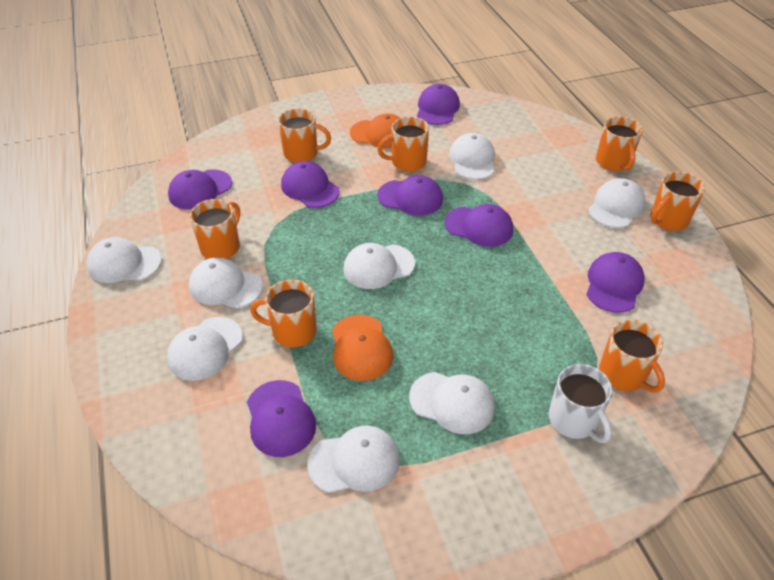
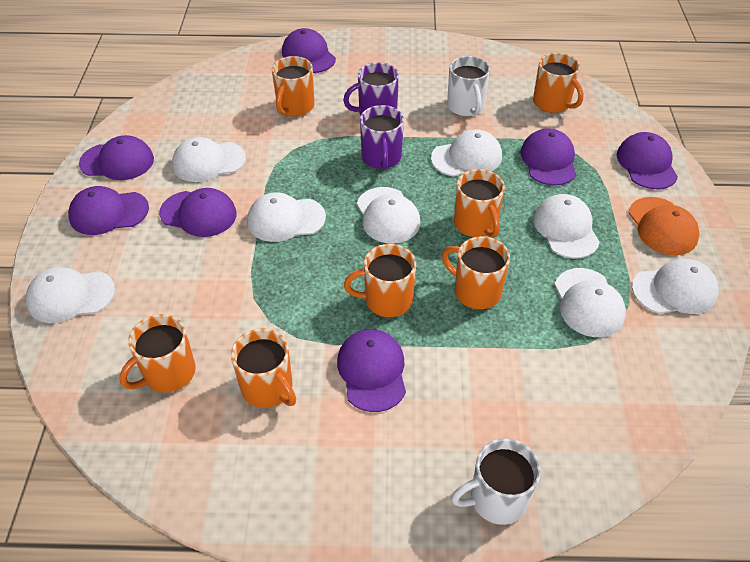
orange cap: [332,315,393,381] [350,113,400,149] = 2 -> [629,197,699,255] = 1
purple mug: none = 0 -> [343,62,399,115] [360,105,404,170] = 2
white mug: [549,364,613,443] = 1 -> [447,56,490,116] [451,438,541,525] = 2

